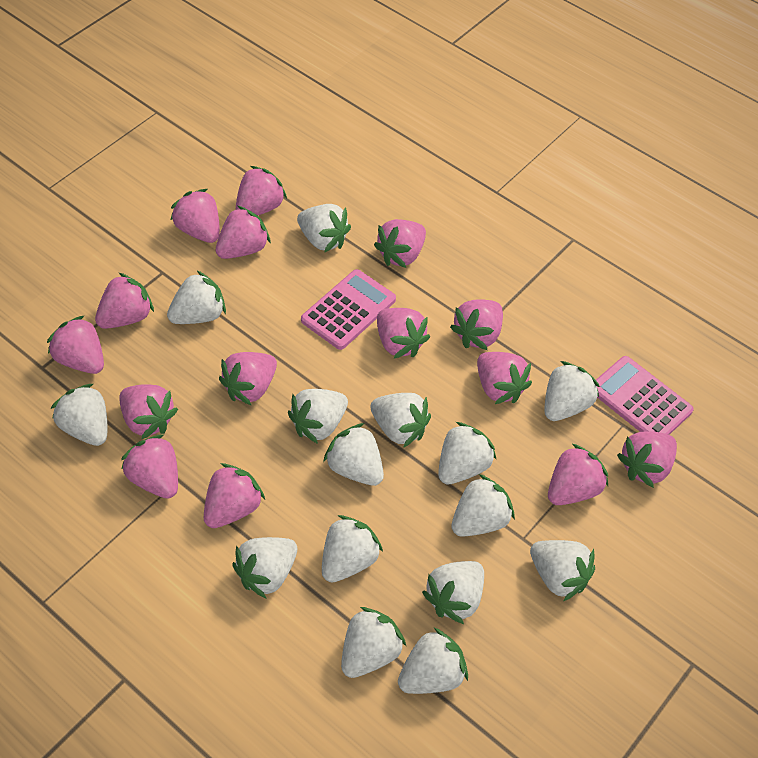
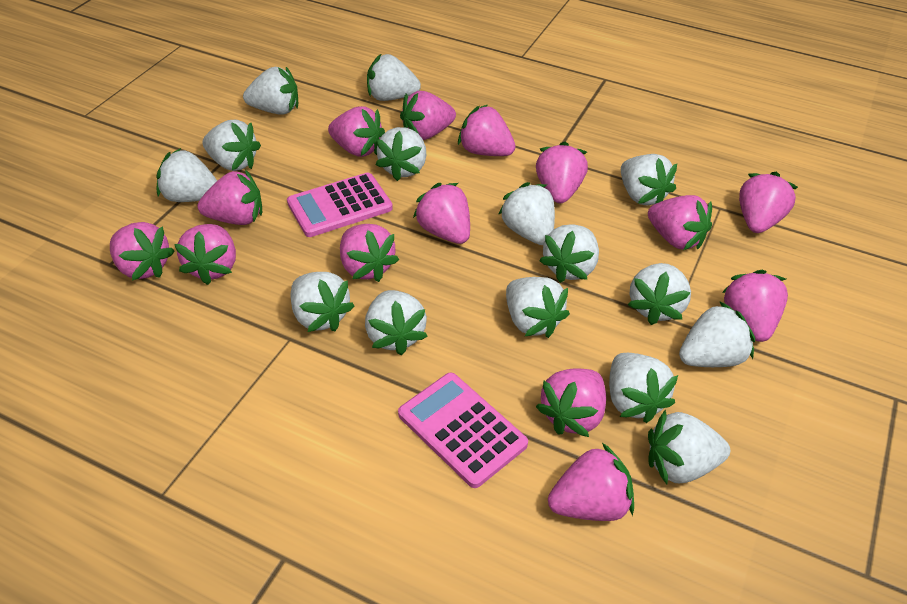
pink strawberry: [47,315,104,374] [95,273,154,329] [119,384,178,440] [121,435,178,499] [170,189,220,243] [204,463,265,528] [216,206,271,259] [219,352,277,406] [236,166,287,216] [374,219,426,268] [377,308,430,358] [450,299,503,350] [477,352,532,404] [548,444,608,505] [617,432,677,488] = 15 -> [110,222,175,281] [174,224,236,285] [198,169,262,225] [328,106,385,157] [340,224,399,282] [400,91,456,140] [413,183,470,244] [458,105,516,156] [536,142,588,203] [536,368,606,437] [548,443,634,521] [648,195,712,250] [722,270,788,342] [739,172,798,233] = 14

